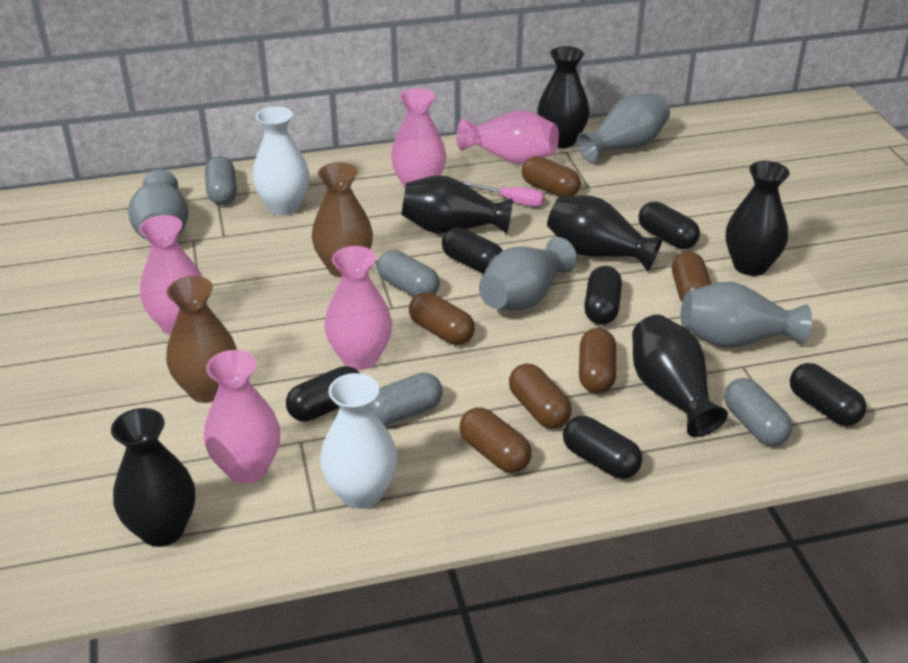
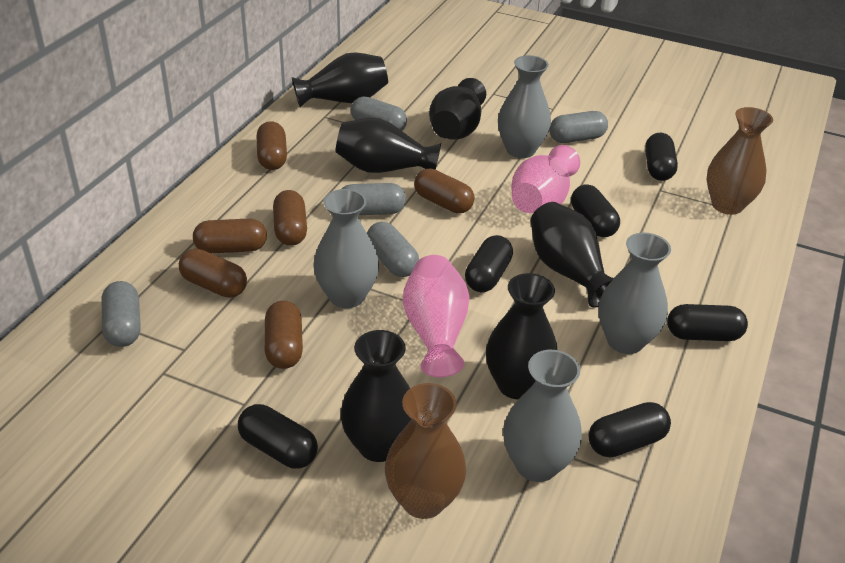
grey capsule: [205,156,237,205] [370,372,443,426] [377,250,440,297] [724,378,792,446] = 4 -> [101,281,141,347] [342,183,406,215] [351,97,407,131] [367,222,419,277] [549,111,608,143] = 5
pink screwdriver: [461,181,545,207] = 1 -> none = 0
pink vase: [139,215,203,335] [204,350,280,484] [324,246,392,370] [391,88,446,189] [456,110,559,164] = 5 -> [403,255,469,377] [511,145,580,213] = 2
white vase: [252,106,310,215] [320,373,398,509] = 2 -> none = 0

